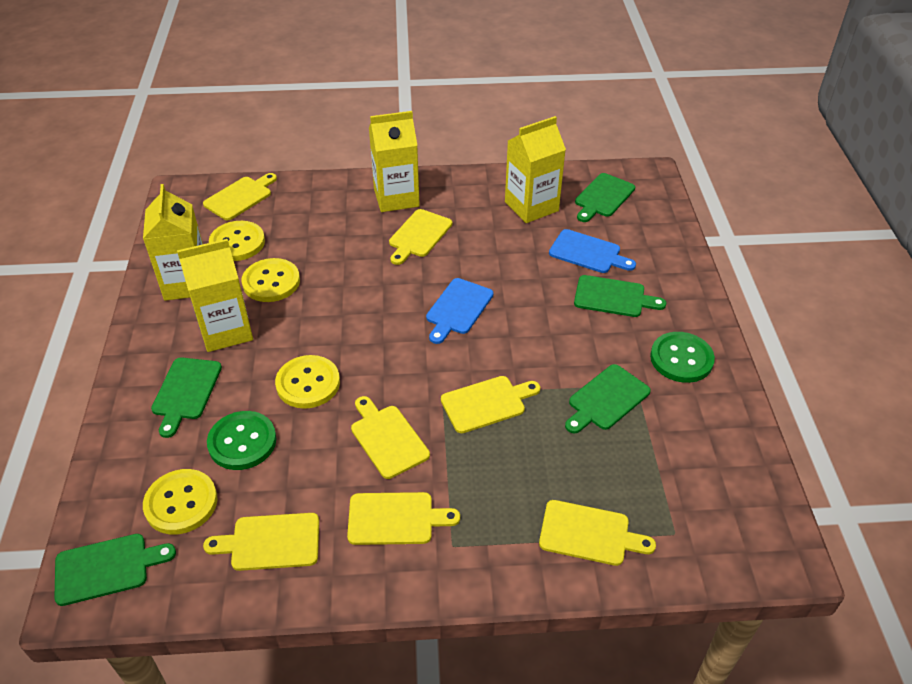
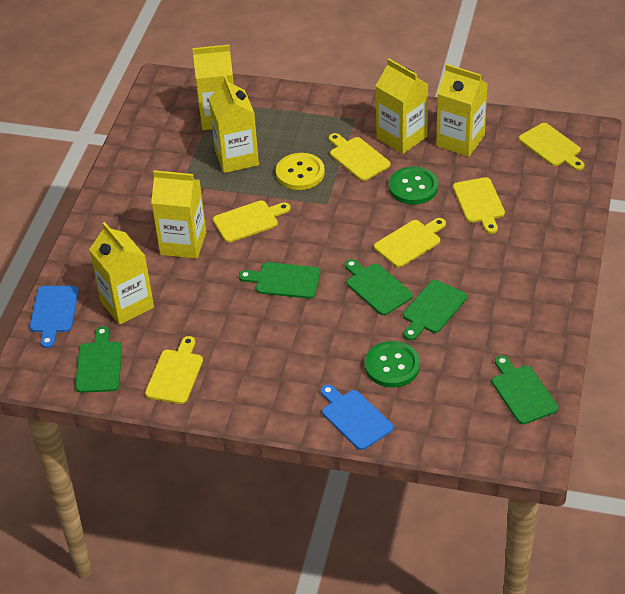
yellow button: [143,469,217,535] [209,221,265,261] [242,258,300,302] [275,355,340,409] = 4 -> [276,153,325,190] = 1
yellow carton: [143,184,203,301] [177,239,253,352] [369,111,420,212] [505,116,566,223] = 4 -> [89,222,154,325] [151,170,206,259] [192,45,234,130] [209,76,259,173] [376,58,428,154] [436,64,488,157] = 6
yellow cutting board: [203,173,277,220] [203,513,319,571] [347,492,460,545] [351,396,430,479] [389,209,452,265] [441,376,540,433] [539,500,656,566] = 7 -> [145,336,203,404] [213,200,291,243] [329,133,390,181] [374,218,446,268] [453,177,505,234] [519,123,585,171] = 6

